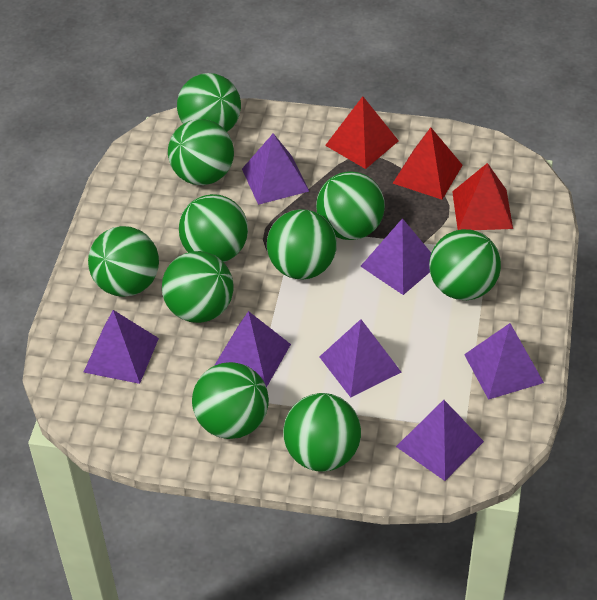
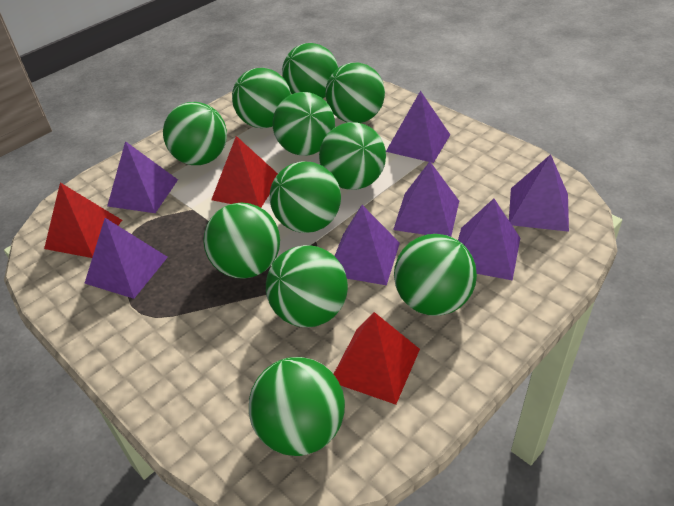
green ball: [88,226,159,297] [162,251,234,323] [168,119,234,185] [177,73,241,132] [179,194,248,262] [192,362,269,439] [267,209,337,280] [283,393,361,472] [316,171,385,240] [429,229,501,300] = 10 -> [163,102,227,165] [203,203,280,279] [232,68,291,128] [249,357,345,456] [266,245,348,327] [270,161,341,233] [273,92,335,156] [282,43,338,98] [319,122,386,190] [325,63,385,123] [394,234,477,316] = 11

